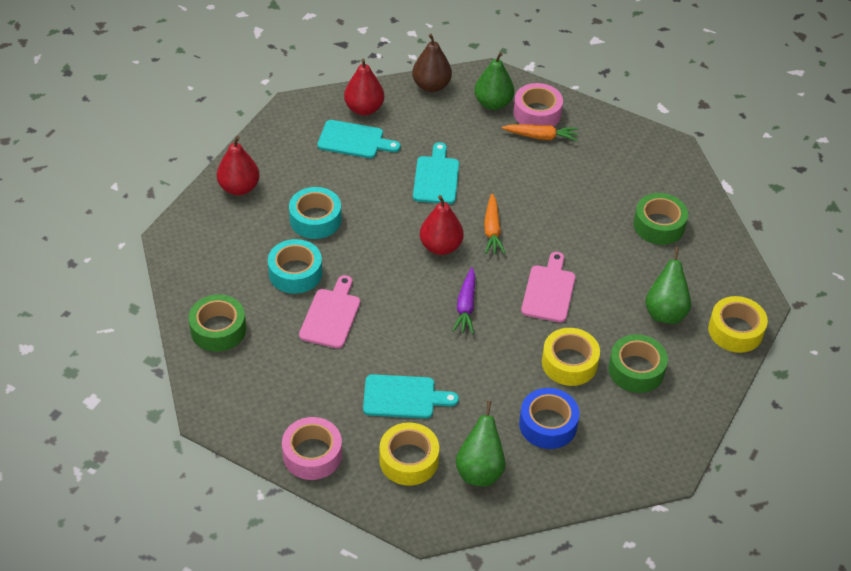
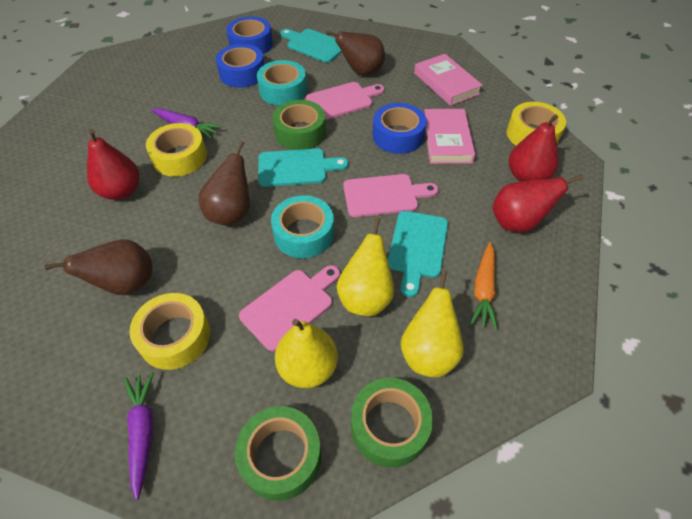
blue tape: [519,388,579,449] = 1 -> [216,44,264,88] [226,16,273,54] [373,103,427,154] = 3
brown pear: [412,34,452,92] = 1 -> [44,239,153,295] [198,141,250,226] [326,31,385,75] = 3
green pear: [455,401,506,487] [474,52,514,110] [645,247,691,324] = 3 -> none = 0
orange carrot: [484,194,505,254] [502,125,578,141] = 2 -> [470,242,498,330] = 1
pink book: none = 0 -> [414,54,483,106] [424,109,475,164] = 2
pink cutting board: [299,275,360,349] [521,252,575,323] = 2 -> [239,265,340,351] [306,82,385,120] [343,174,438,217] = 3
pink tape: [282,417,342,480] [513,83,563,127] = 2 -> none = 0
purple carrot: [452,267,475,334] = 1 -> [124,372,154,500] [152,108,222,139] = 2
yellow pear: none = 0 -> [275,319,338,388] [337,218,394,316] [400,270,464,377] = 3

